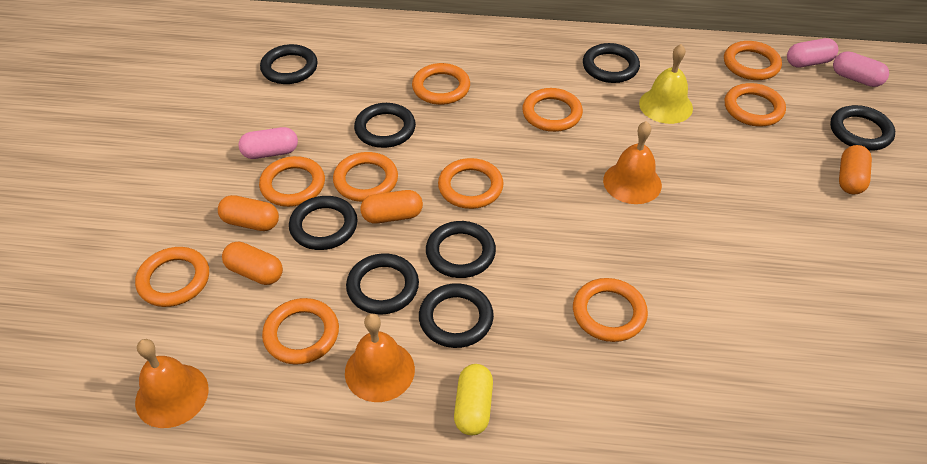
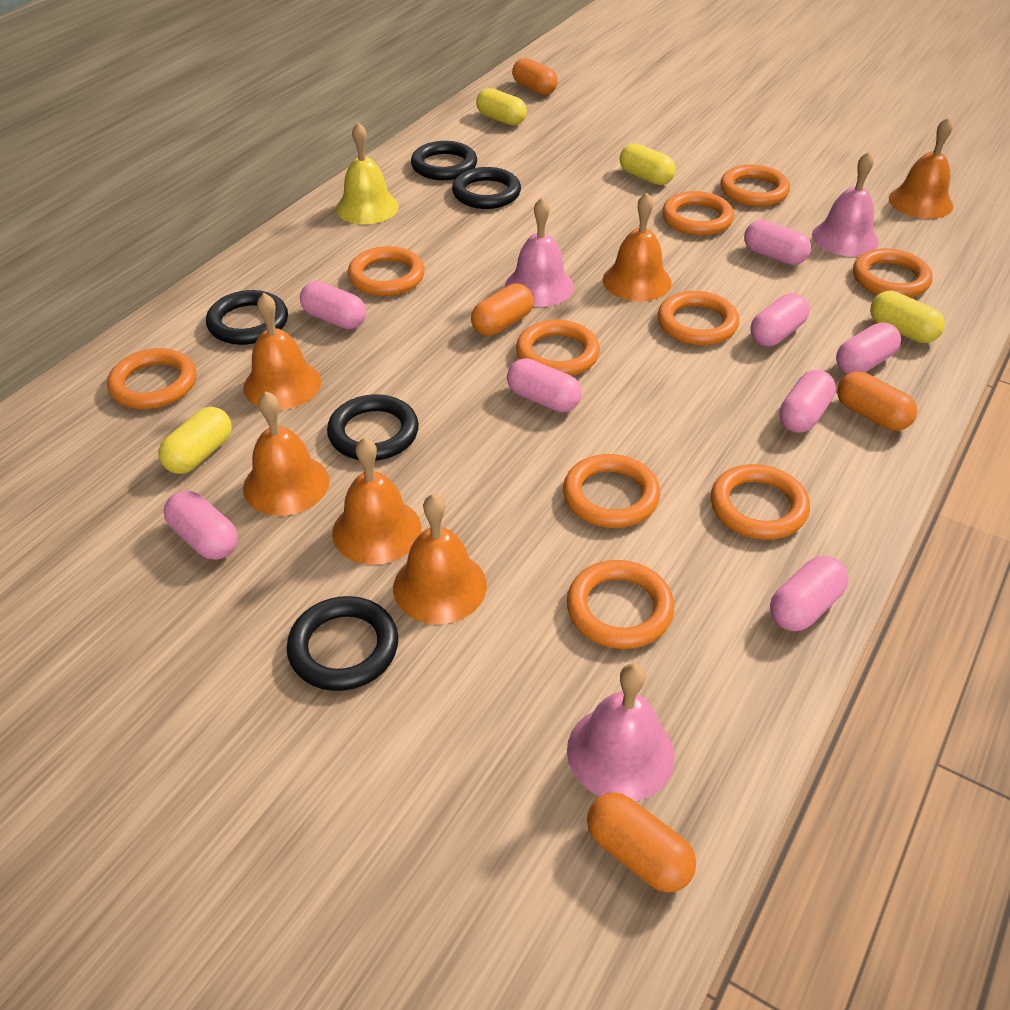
black ring: [260,44,318,84] [289,196,358,250] [346,253,419,315] [354,103,416,148] [419,283,494,348] [426,221,496,278] [583,43,640,83] [830,105,895,151] = 8 -> [206,290,288,345] [287,596,398,691] [327,394,419,461] [411,141,477,180] [452,167,521,209] = 5
orange bell: [135,339,209,428] [345,314,415,402] [603,121,662,204] = 3 -> [243,293,321,410] [243,391,329,516] [332,437,422,565] [393,494,487,624] [603,193,672,301] [889,117,953,219] = 6
pink bell: none = 0 -> [505,198,574,307] [567,663,675,801] [812,152,879,257] = 3
pink capsule: [239,127,298,159] [787,38,838,68] [833,51,889,87] = 3 -> [164,490,238,560] [300,281,366,329] [507,358,582,412] [744,220,811,265] [750,293,810,346] [770,556,849,631] [779,370,836,433] [836,322,901,374] = 8
yellow capsule: [454,364,493,435] = 1 -> [158,407,232,474] [476,88,527,126] [620,143,676,185] [870,291,945,343] = 4

